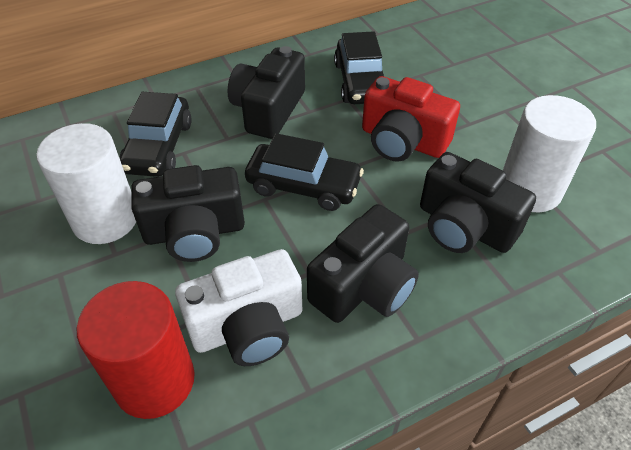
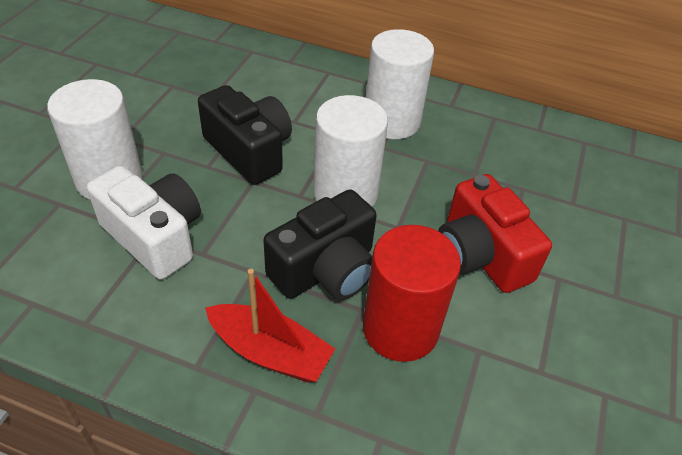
black camera: [131,165,245,262] [227,46,305,139] [307,204,419,323] [420,152,536,253] = 4 -> [198,85,292,185] [263,189,377,300] = 2
black car: [120,92,192,177] [245,133,364,211] [334,31,384,104] = 3 -> none = 0
red boat: none = 0 -> [205,269,335,382] = 1
white cylinder: [36,123,136,244] [503,95,596,212] = 2 -> [47,79,142,200] [314,95,388,206] [366,29,434,139] = 3

